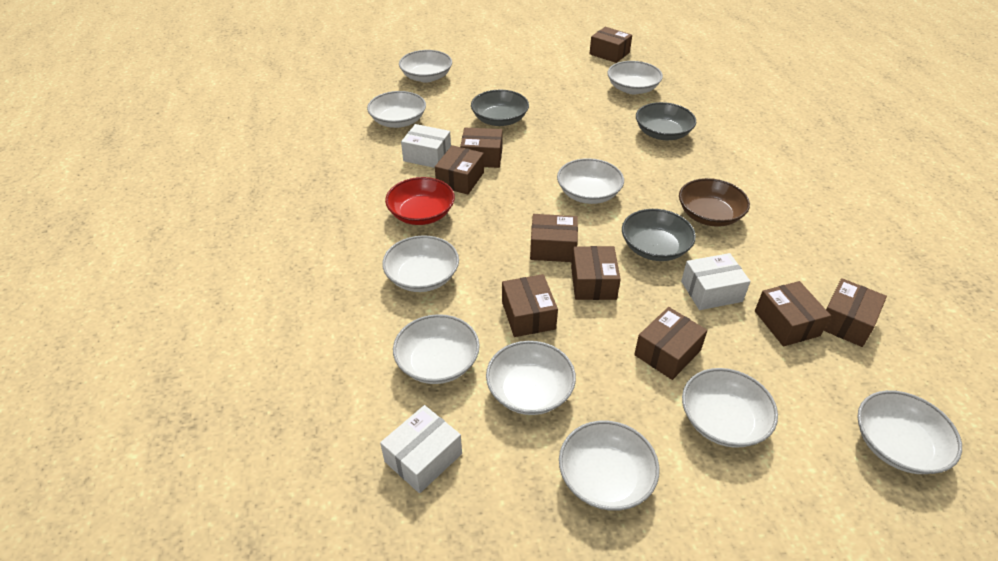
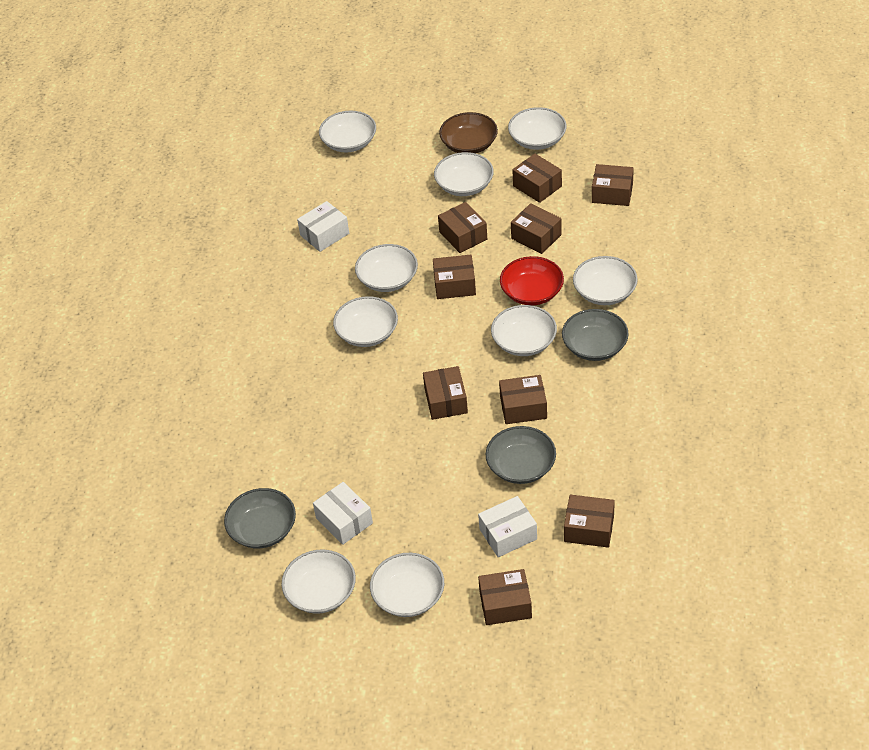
white bowl: [367,91,426,128] [382,235,459,292] [393,314,480,384] [399,50,452,83] [486,341,576,415] [557,158,624,204] [559,420,660,511] [607,61,663,94] [682,368,778,448] [857,390,962,474] = 10 -> [282,549,356,614] [319,111,376,152] [333,296,398,347] [355,244,418,292] [370,553,444,617] [434,152,494,196] [491,305,557,356] [508,107,567,150] [573,256,638,305] = 9

